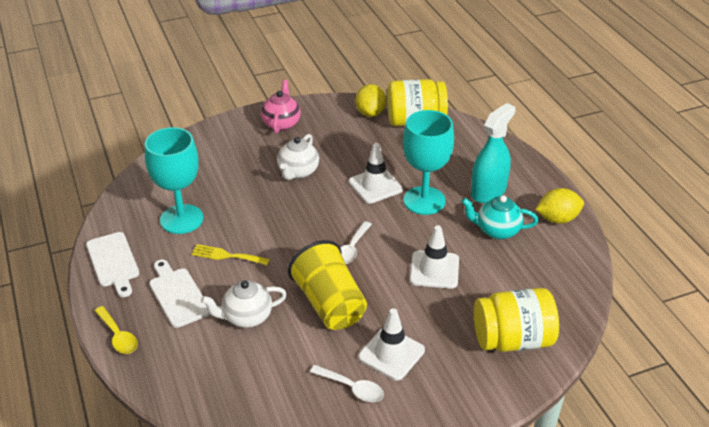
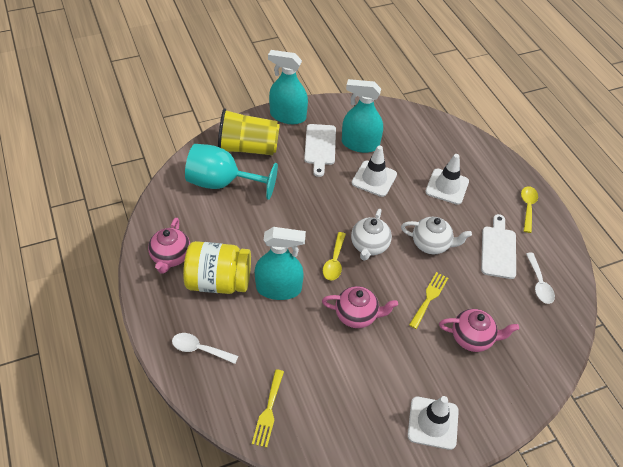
pink teapot: [261,80,301,134] = 1 -> [148,218,190,274] [322,286,398,328] [439,309,519,352] = 3
turquoise goblet: [145,127,203,234] [403,110,454,215] = 2 -> [185,144,278,200] = 1
turquoise spray bottle: [471,103,516,203] = 1 -> [254,227,306,300] [268,50,308,124] [342,79,383,153] = 3
turquoise teapot: [461,195,538,240] = 1 -> none = 0
yellow fork: [191,244,270,265] = 1 -> [252,369,284,448] [409,272,448,329] = 2
yellow jar: [387,79,448,126] [474,288,559,352] = 2 -> [183,241,251,294] = 1
yellow lemon: [355,84,386,117] [535,188,584,224] = 2 -> none = 0
yellow spoon: [94,306,138,354] = 1 -> [323,232,346,280] [521,186,538,233] = 2

